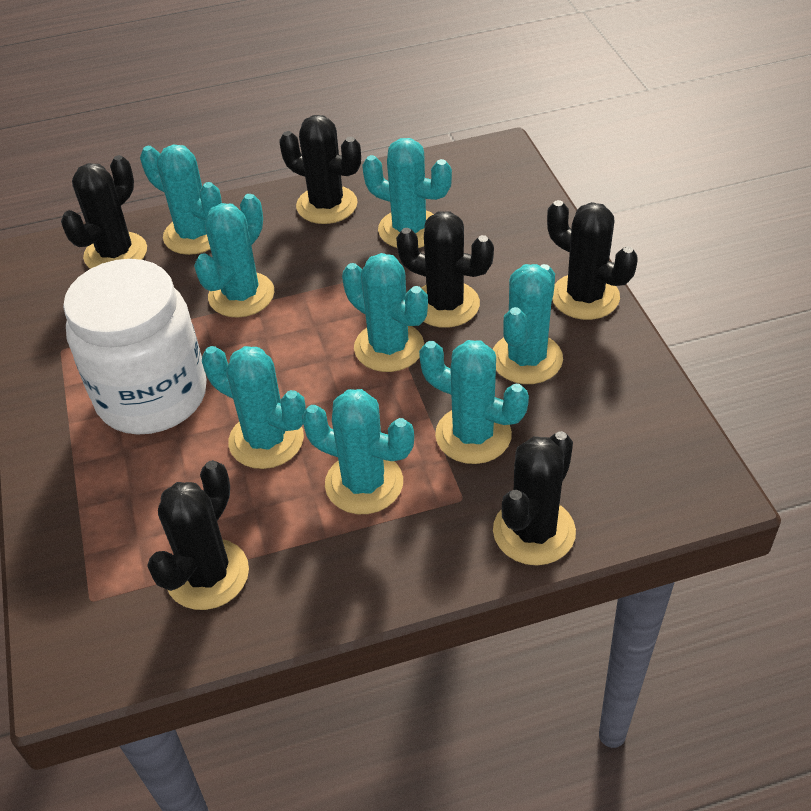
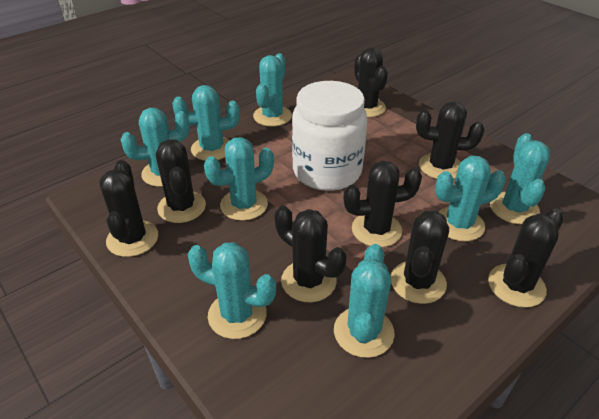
black cactus: [61,155,147,269] [147,460,249,610] [279,115,361,224] [396,211,494,328] [493,431,576,565] [547,200,638,320] = 6 -> [99,160,158,257] [156,140,206,223] [275,206,346,302] [343,161,422,247] [354,47,388,117] [391,210,449,304] [416,102,484,179] [488,208,564,308] = 8

